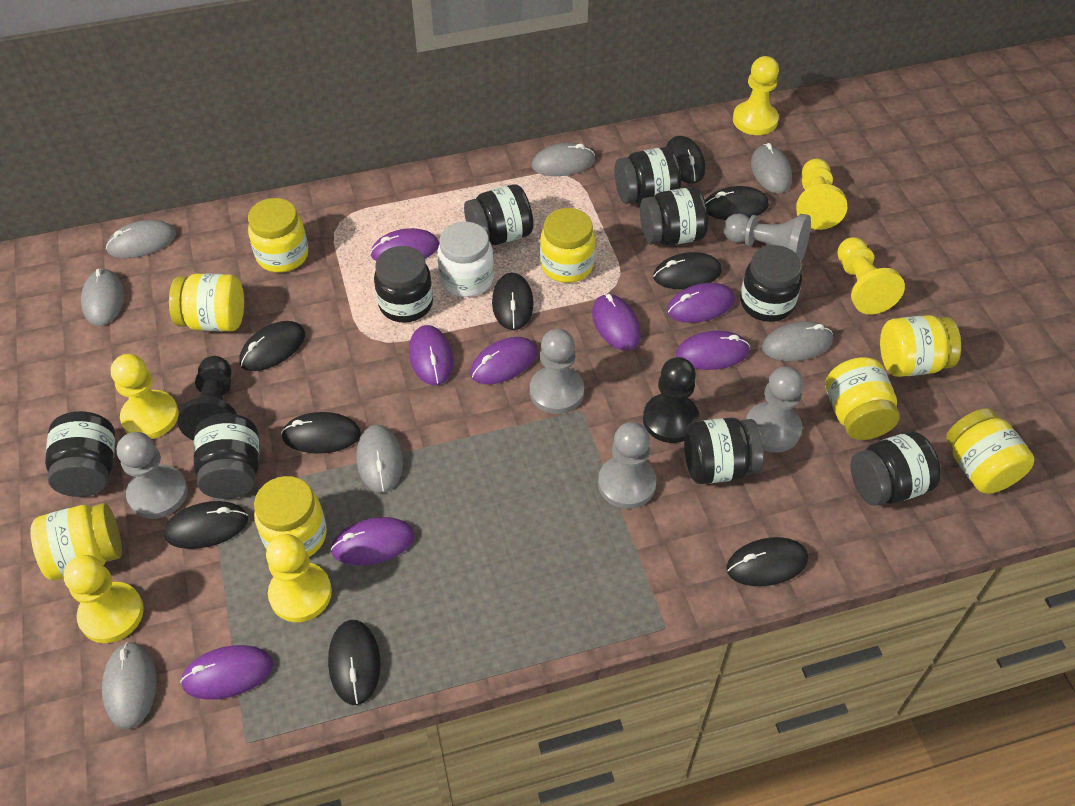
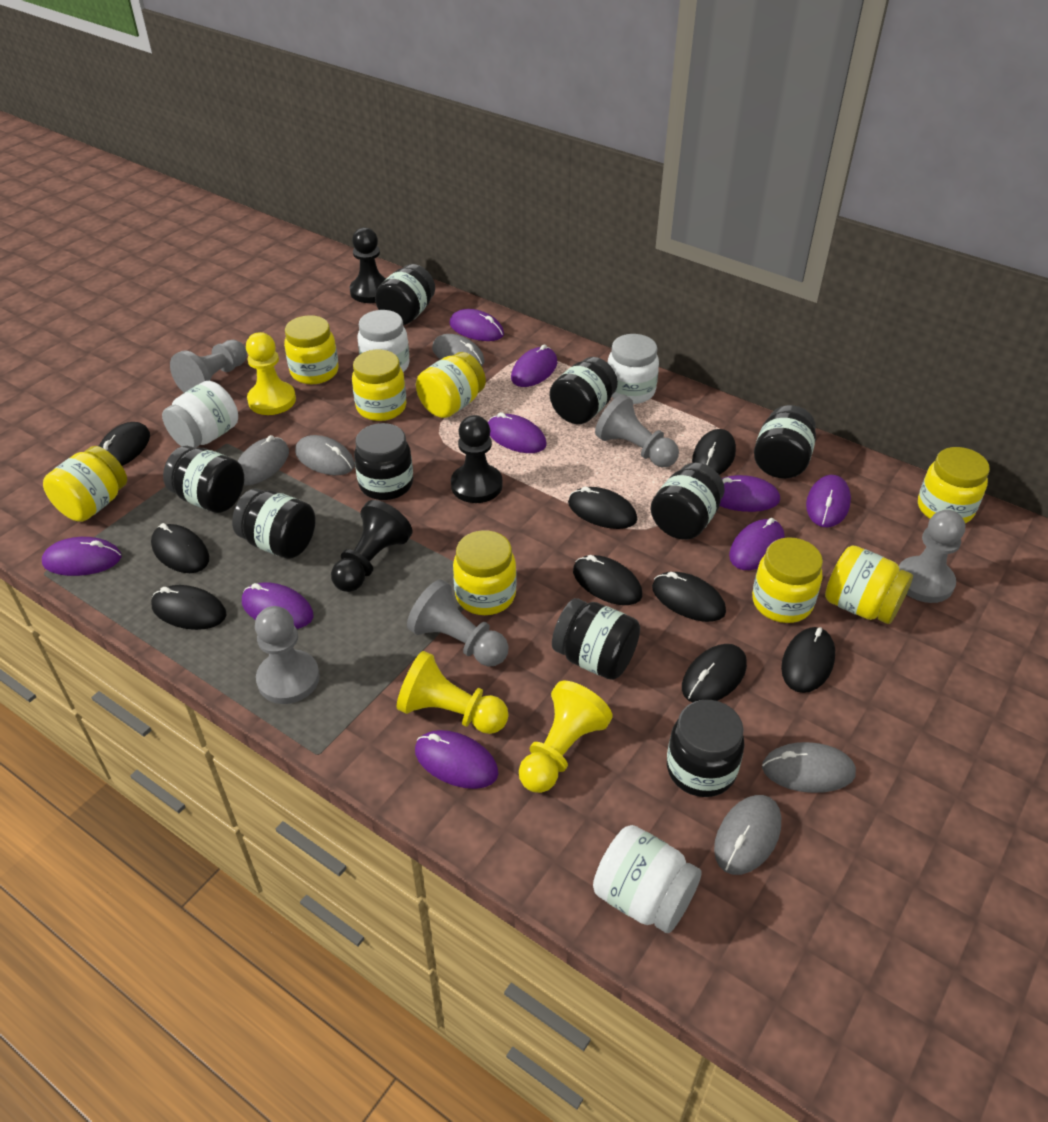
black pawn: [178,356,237,441] [643,357,700,443] = 2 -> [331,500,413,592] [350,227,387,303] [451,415,503,503] = 3
grey mouse: [81,269,124,326] [102,642,157,729] [106,220,176,258] [356,425,403,493] [532,143,595,176] [751,143,792,193] [762,321,833,361] = 7 -> [238,435,289,485] [295,435,355,475] [432,334,485,366] [714,795,781,875] [762,742,856,793] = 5
purple mouse: [180,645,273,700] [330,517,415,565] [370,228,439,261] [409,325,453,385] [470,337,537,384] [592,294,640,351] [667,283,735,323] [676,331,750,370] = 8 -> [42,537,122,576] [242,582,313,629] [415,730,498,789] [450,309,504,341] [488,412,546,453] [511,344,558,387] [720,475,780,512] [729,518,785,570] [806,475,851,528] = 9
white jar: [437,222,494,297] = 1 -> [162,381,238,448] [357,310,410,372] [593,825,702,933] [608,334,659,404] = 4
yellow pawn: [63,555,144,643] [111,354,179,439] [266,534,332,622] [733,56,779,135] [796,159,847,230] [837,237,905,314] = 6 -> [246,332,296,415] [397,651,509,734] [519,681,613,793] = 3

